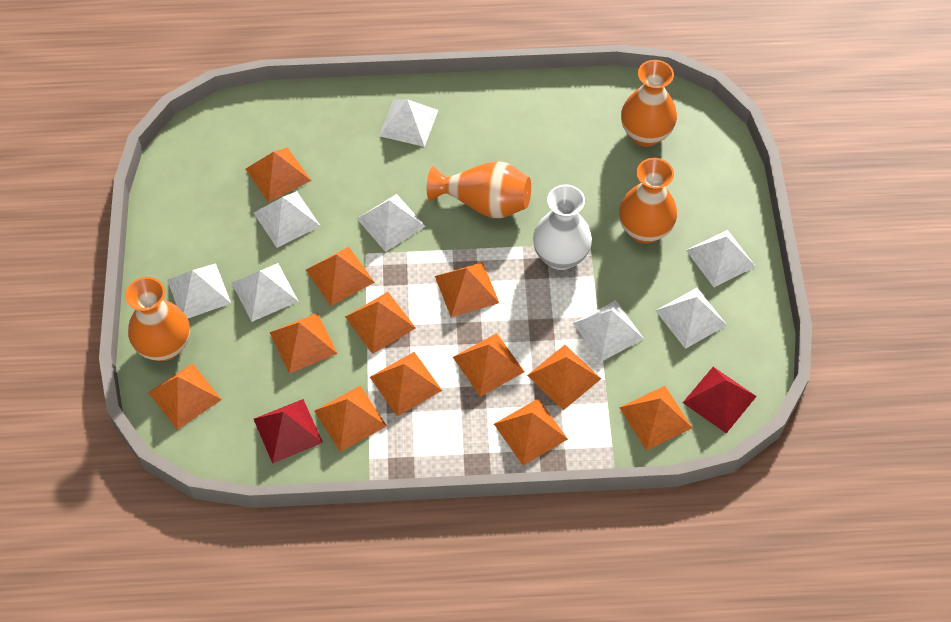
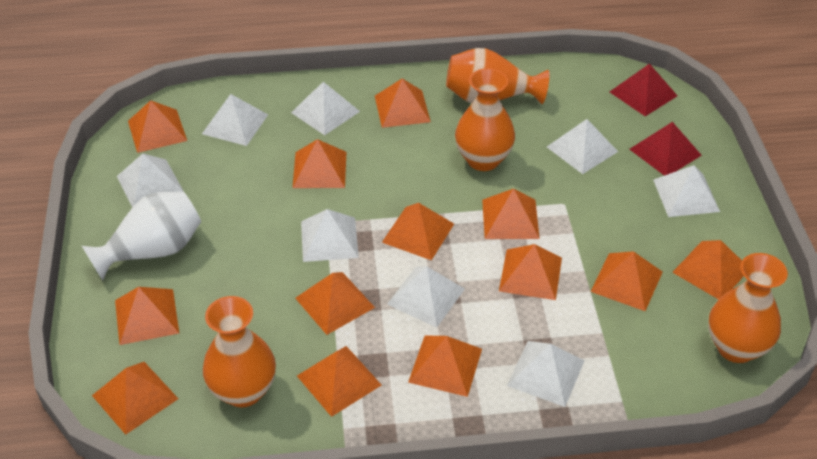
orange pyramid: [148,363,222,430] [246,147,311,202] [270,313,338,374] [306,247,375,306] [314,386,387,452] [345,292,416,354] [370,352,442,417] [435,262,499,318] [453,333,525,397] [494,399,568,465] [527,345,601,410] [619,386,692,451] = 12 -> [92,362,178,435] [115,287,179,345] [128,100,187,153] [292,139,346,188] [295,272,375,335] [297,346,381,417] [375,79,431,128] [382,203,454,260] [408,335,482,397] [482,189,540,239] [499,244,562,300] [590,251,663,311] [672,240,744,300] = 13

